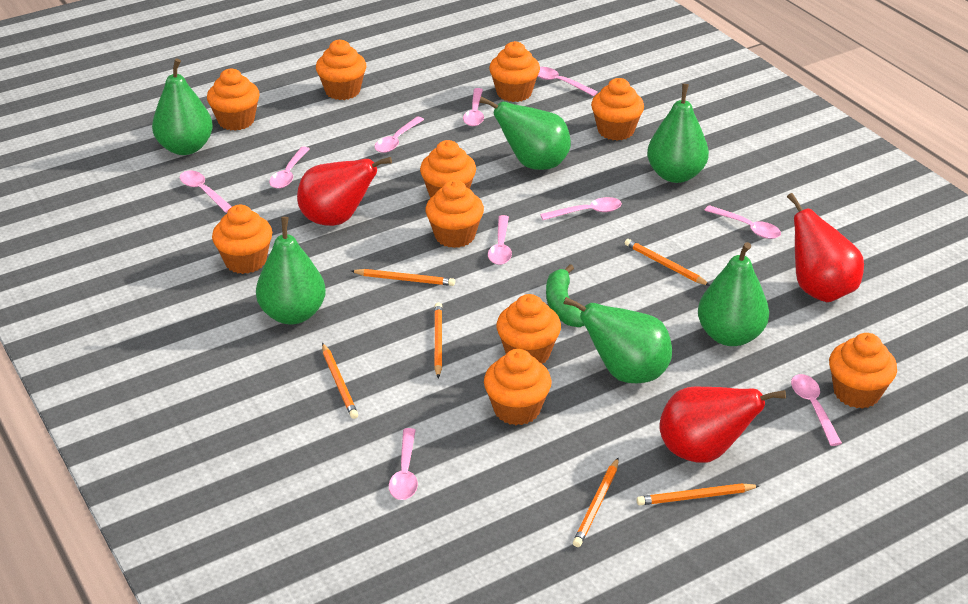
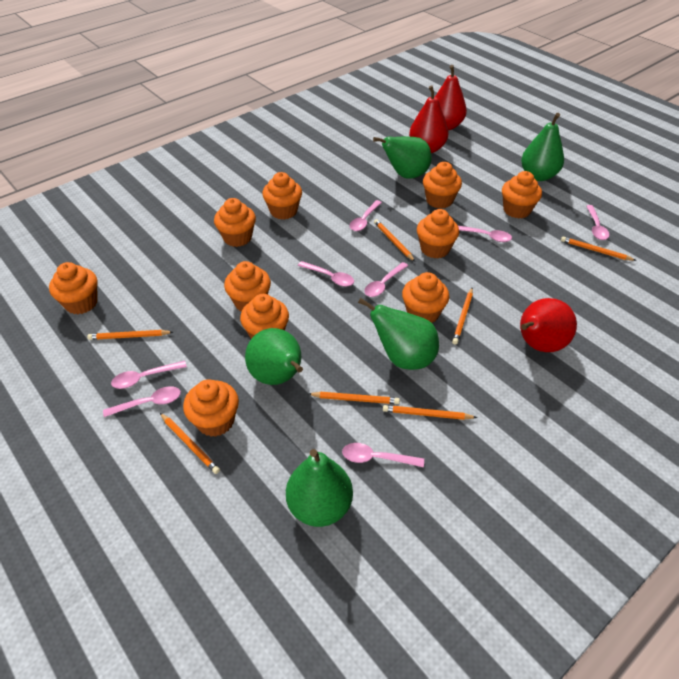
green banana: [546,264,585,327] = 1 -> none = 0
green pear: [152,59,213,155] [256,217,326,325] [479,97,571,170] [563,297,672,383] [647,84,709,183] [698,242,769,346] = 6 -> [245,328,303,385] [286,449,353,527] [358,298,439,370] [373,136,432,179] [521,113,564,181] = 5
orange pencil: [322,343,358,419] [351,269,455,286] [434,303,442,378] [573,457,619,547] [625,239,710,286] [637,483,760,505] = 6 -> [87,330,173,340] [160,413,220,474] [309,392,400,404] [374,219,415,261] [383,405,477,420] [452,288,473,345] [561,236,637,261] = 7
pink spoon: [180,171,232,213] [269,147,310,189] [375,117,424,153] [389,428,418,500] [463,88,484,126] [488,215,512,265] [537,67,597,96] [540,197,622,220] [705,205,781,239] [791,374,842,446] = 10 -> [103,386,181,417] [111,361,187,389] [298,261,354,287] [342,443,424,467] [350,200,382,231] [364,262,408,297] [458,226,512,242] [586,205,609,240] = 8

